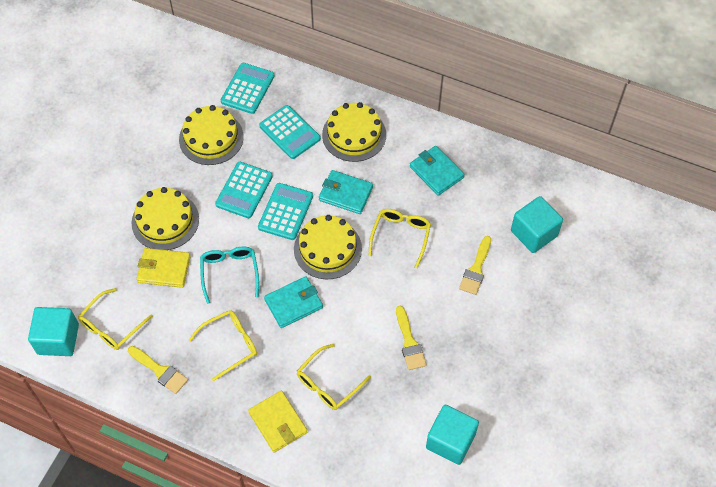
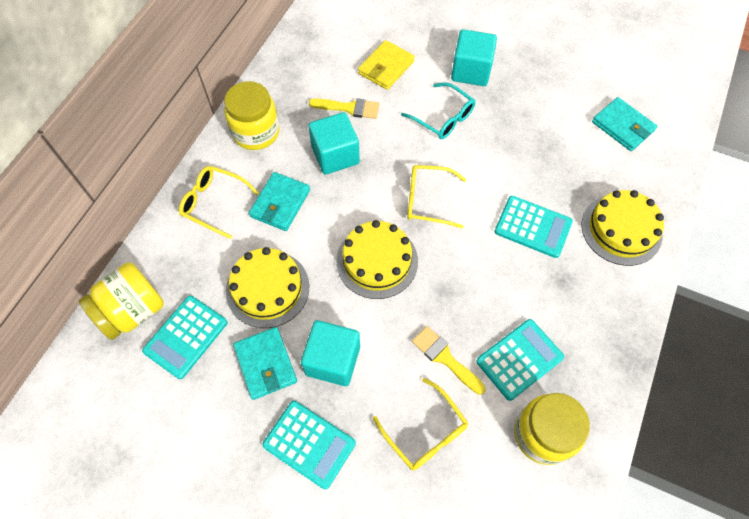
yellow brush: [128,346,188,394] [396,306,427,370] [459,236,491,295] = 3 -> [309,98,379,119] [412,326,486,395] = 2
yellow cake: [131,187,199,250] [179,105,244,165] [294,215,362,279] [322,102,386,162] = 4 -> [226,247,309,328] [336,220,418,299] [581,190,664,266] = 3
yellow glasses: [78,288,153,350] [189,310,257,381] [297,344,371,410] [368,209,431,268] = 4 -> [179,166,259,239] [373,378,468,470] [407,165,466,228] = 3
yellow jar: none = 0 -> [79,262,164,340] [224,81,280,150] [514,393,590,465] = 3
yellow wallet: [136,248,191,288] [248,391,307,452] = 2 -> [358,40,415,90] = 1

